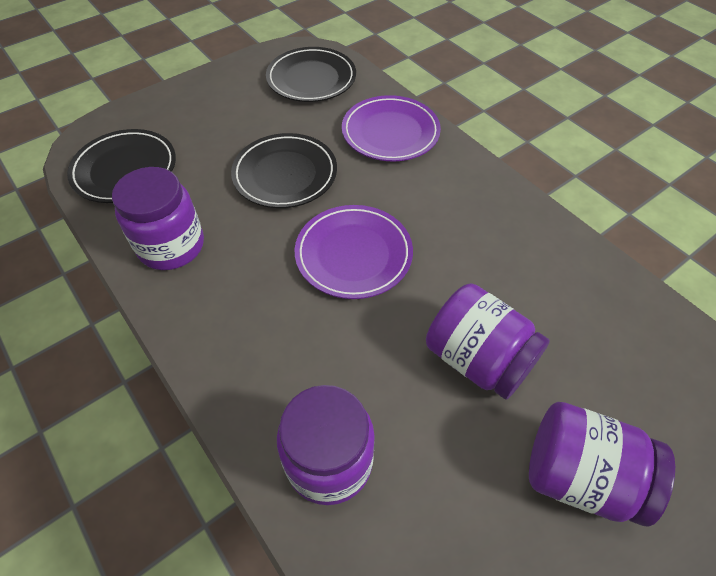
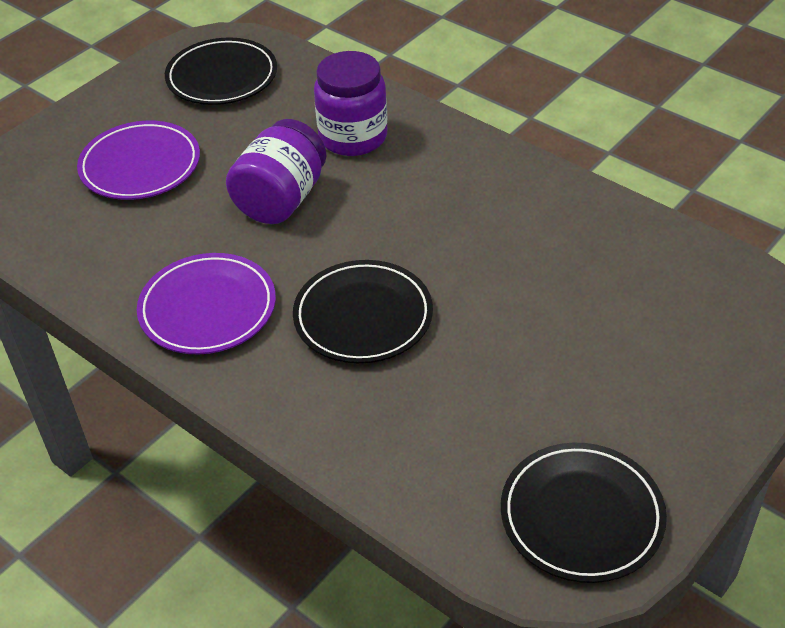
purple jar: [112,167,204,270] [277,385,375,505] [426,283,550,399] [529,402,675,526] = 4 -> [226,119,326,224] [314,51,387,156] = 2

